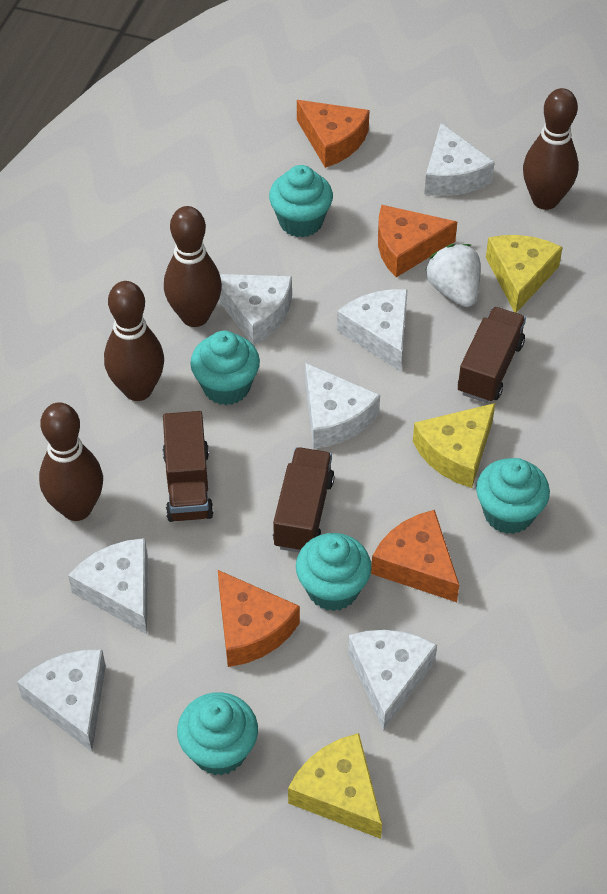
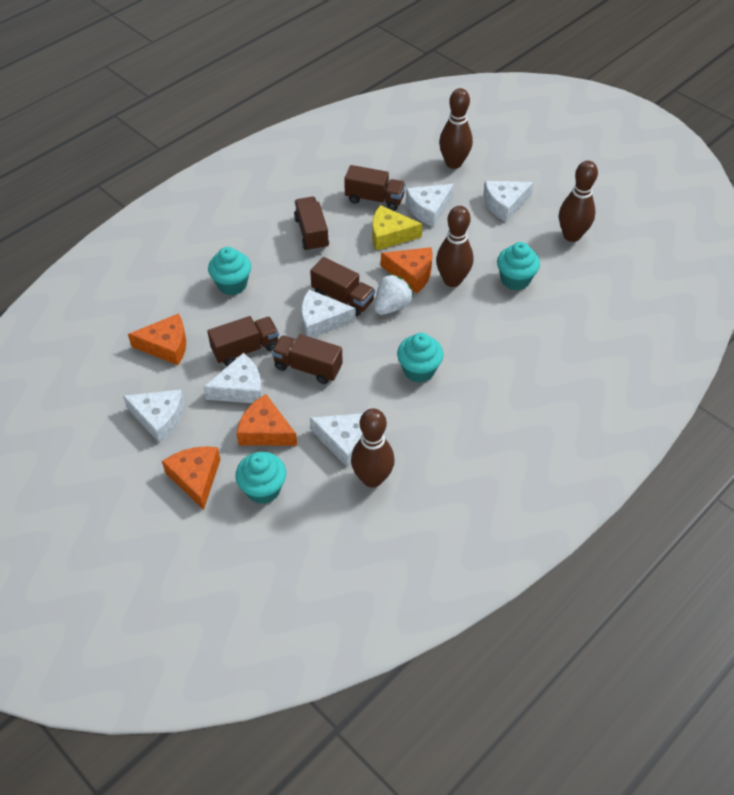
brown truck: [163,411,214,522] [273,447,335,553] [458,307,526,403] = 3 -> [207,316,279,366] [272,334,343,384] [294,197,329,252] [310,257,375,316] [344,165,406,211] = 5
turquoise cupcake: [177,692,258,775] [190,331,260,405] [269,165,333,238] [296,533,372,611] [476,458,550,534] = 5 -> [208,247,251,295] [235,452,286,504] [397,333,443,383] [497,242,540,290] = 4
white cheese: [17,650,106,752] [68,538,148,634] [219,274,292,345] [305,363,380,449] [337,289,408,371] [348,630,437,731] [424,123,495,196] = 7 -> [123,389,184,443] [203,353,263,403] [301,289,356,338] [310,413,363,468] [406,184,454,227] [483,181,534,222] = 6
yellow cheese: [288,733,382,839] [413,403,495,488] [486,235,563,313] = 3 -> [372,205,423,251] = 1

